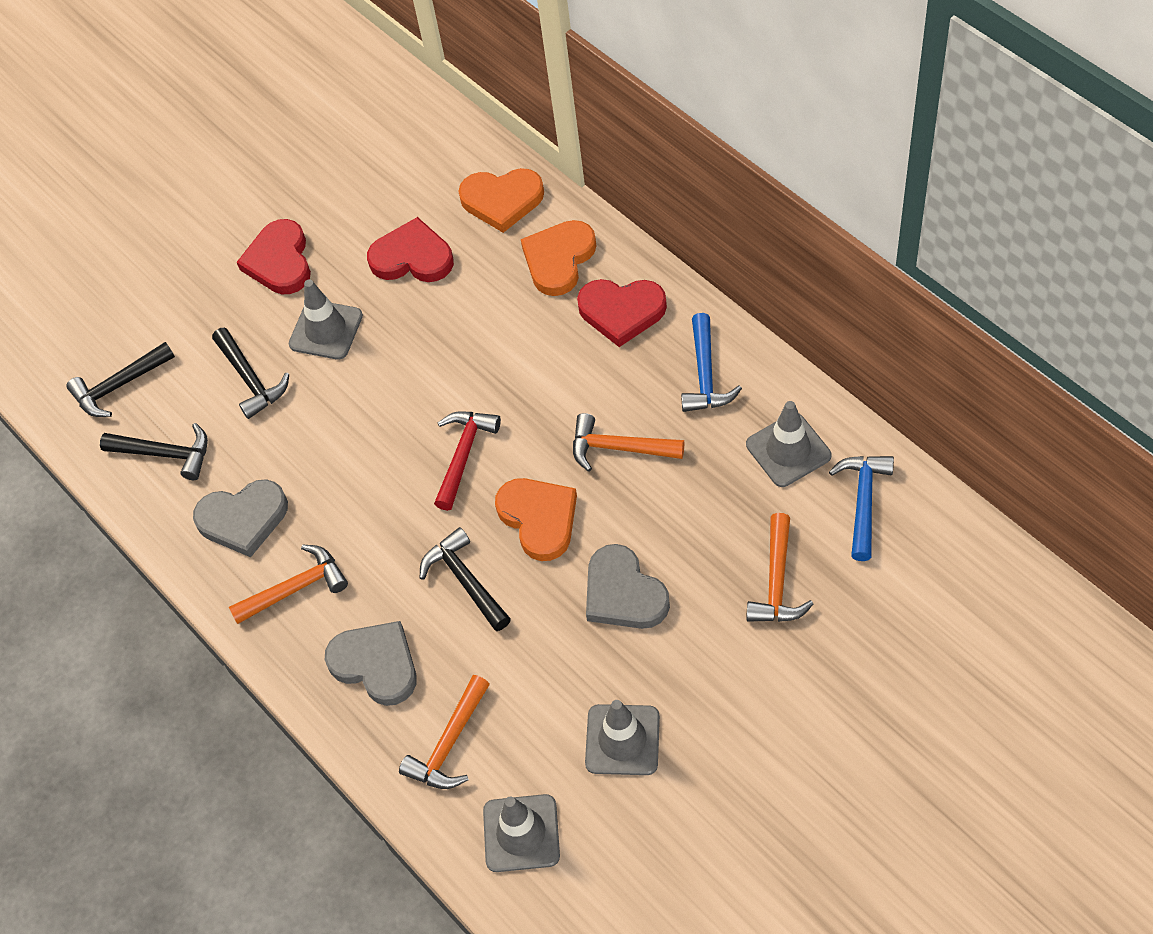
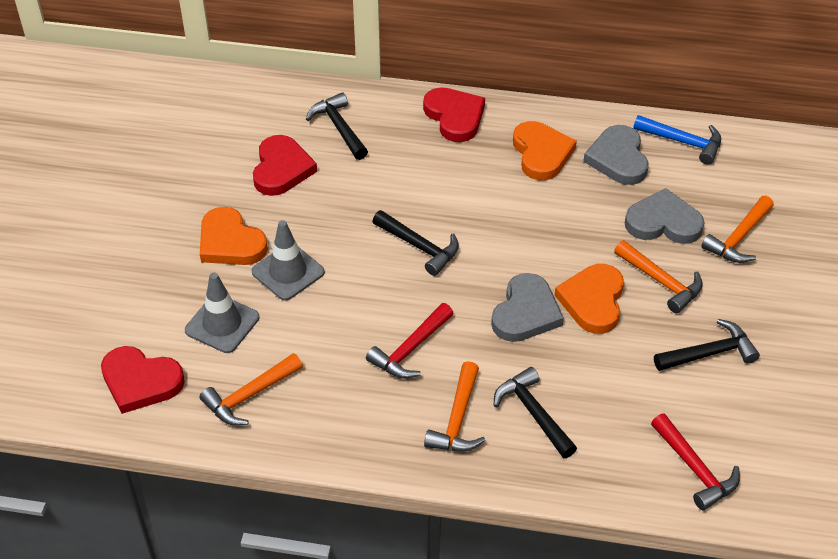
blue hammer: [681,313,742,412] [829,456,894,561] = 2 -> [634,115,721,165] = 1
grey traffic cone: [289,279,363,360] [483,794,560,872] [585,700,660,775] [746,401,831,487] = 4 -> [185,273,259,353] [251,220,325,301] = 2
red hammer: [434,411,501,511] = 1 -> [366,303,454,379] [651,413,740,510] = 2

